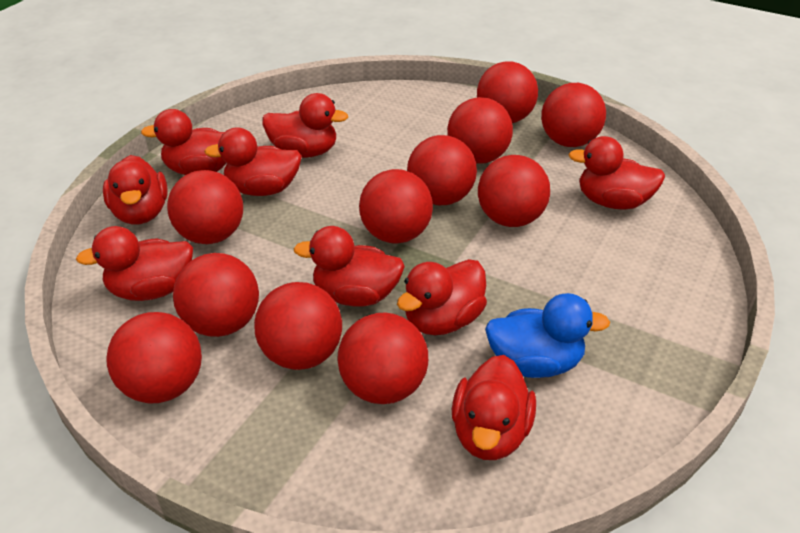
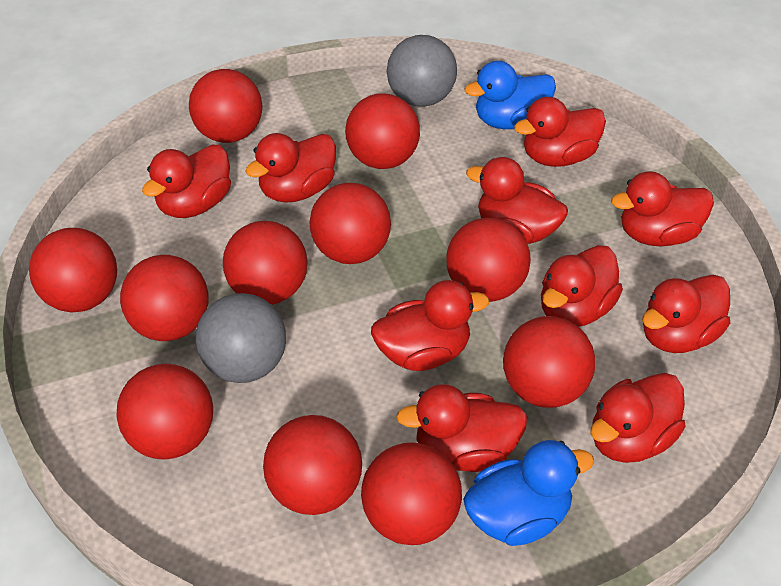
blue duck: [485,293,610,378] = 1 -> [463,440,594,546] [464,61,556,129] = 2
grey ball: none = 0 -> [196,293,286,383] [387,35,457,107] = 2
red duck: [76,226,193,301] [103,155,168,225] [141,109,226,175] [204,127,302,196] [262,93,348,158] [293,226,405,306] [397,259,487,335] [452,355,536,460] [568,136,665,209] = 9 -> [142,145,231,218] [246,133,336,203] [371,280,489,371] [396,384,527,472] [466,157,568,244] [514,97,606,167] [541,245,623,327] [590,373,686,463] [611,171,714,246] [642,275,730,353] = 10

